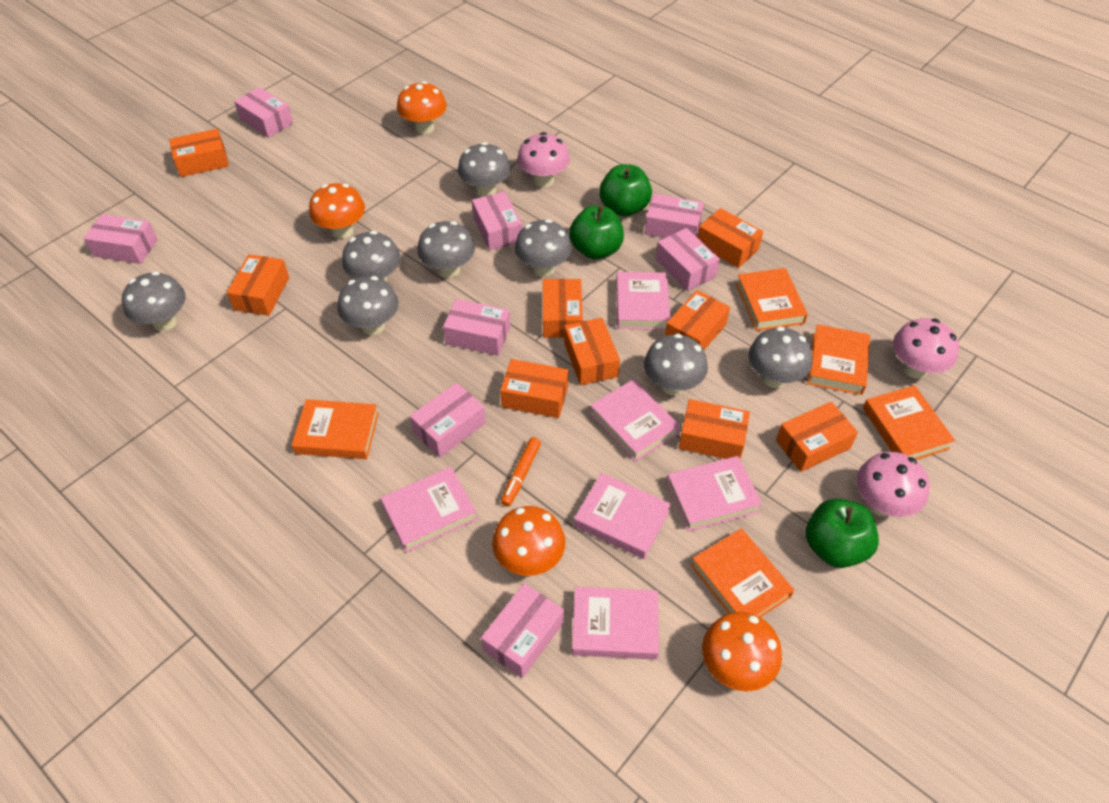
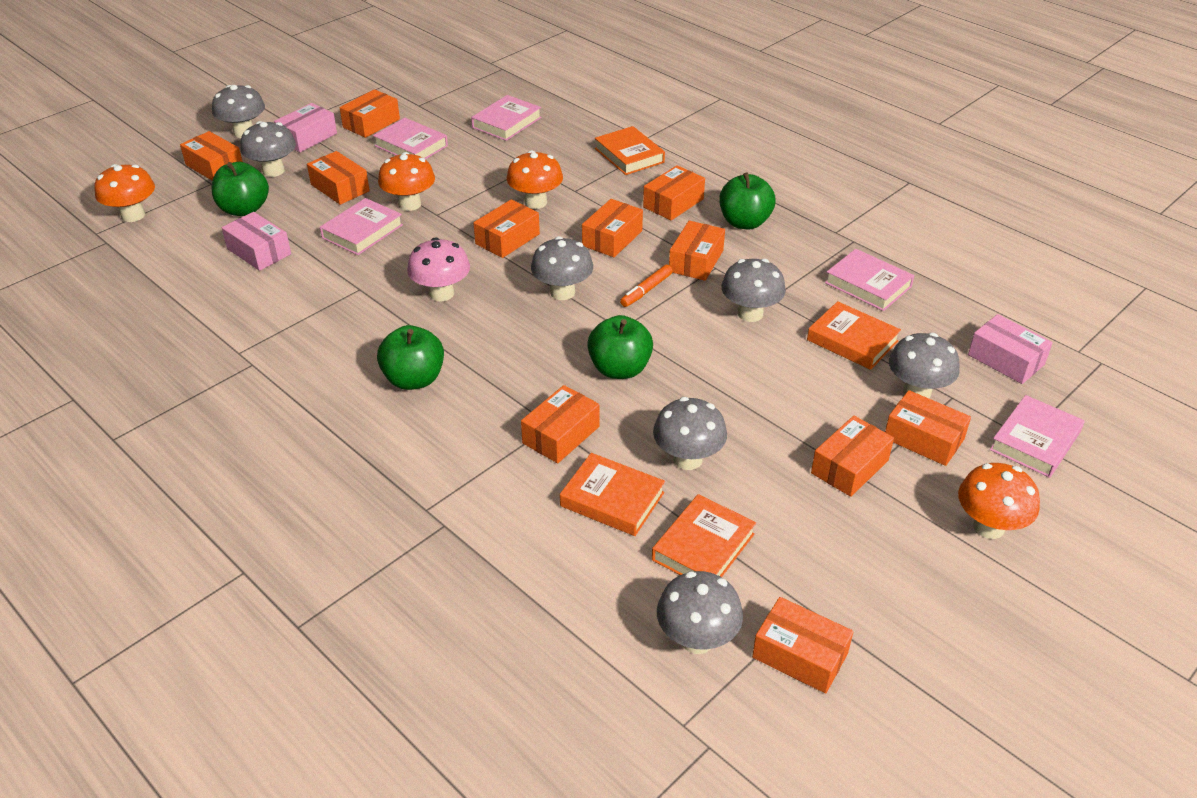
green apple: [569,206,624,259] [599,164,652,216] [806,499,879,568] = 3 -> [212,162,269,216] [377,325,444,390] [587,315,653,379] [719,172,776,230] = 4
grey mushroom: [122,271,186,331] [338,276,399,335] [342,231,400,282] [417,221,475,278] [458,142,511,197] [515,219,572,277] [644,334,708,395] [748,327,812,388] = 8 -> [212,85,265,138] [240,121,296,177] [531,236,593,300] [653,397,727,470] [657,571,743,654] [721,259,786,322] [889,333,960,398] = 7
orange book: [292,399,379,459] [691,528,794,617] [736,268,808,331] [807,324,870,395] [863,385,955,460] = 5 -> [560,453,665,536] [595,126,665,175] [652,494,756,577] [807,301,901,370] = 4
orange box: [169,129,229,177] [227,254,289,316] [500,359,568,418] [543,279,583,338] [564,318,620,385] [665,290,730,350] [679,399,750,459] [697,208,763,268] [776,402,858,472] = 9 -> [180,131,243,181] [307,151,370,205] [340,89,400,138] [473,199,540,258] [521,385,599,463] [582,199,643,257] [643,165,705,220] [669,221,725,281] [752,597,854,693] [811,416,894,497] [885,390,971,466] = 11
pink book: [381,467,477,552] [572,587,659,660] [574,473,671,559] [590,379,680,462] [616,272,670,330] [666,456,762,532] = 6 -> [320,198,403,255] [373,118,448,159] [471,95,542,141] [825,249,914,311] [990,395,1085,478] = 5
pink box: [84,214,158,264] [234,87,293,138] [410,382,486,457] [443,299,510,356] [472,192,522,250] [481,583,564,678] [645,194,704,238] [656,228,720,291] = 8 -> [222,212,291,271] [274,103,337,152] [968,314,1053,384] = 3
pink mushroom: [517,132,570,187] [856,452,930,517] [893,318,959,379] = 3 -> [407,237,470,301] = 1

